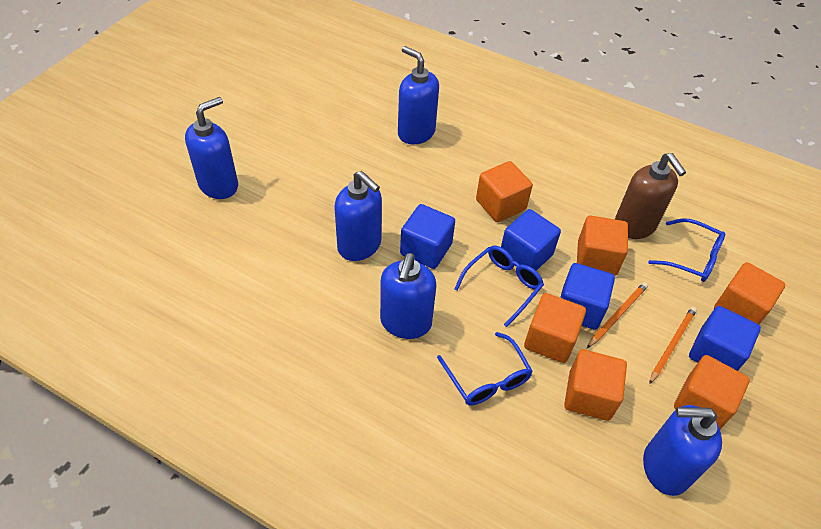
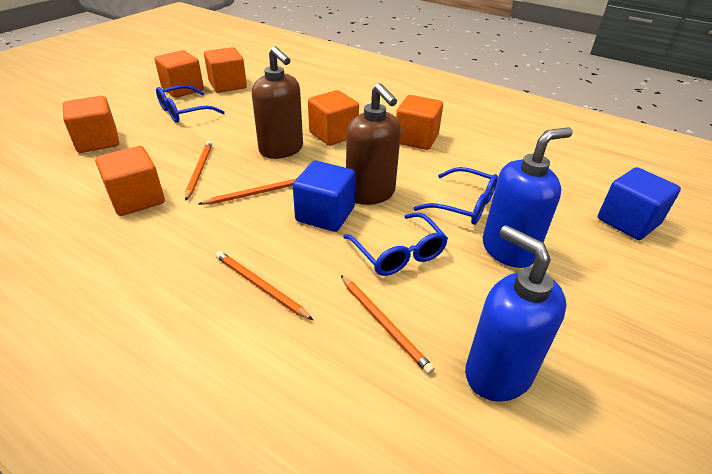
blue cube: [400,204,455,269] [501,209,561,271] [560,263,615,330] [689,306,761,371] = 4 -> [293,161,355,232] [598,167,681,240] = 2
blue soap dispenser: [185,97,238,199] [334,171,382,261] [380,253,437,339] [398,46,439,144] [643,405,722,496] = 5 -> [465,225,567,402] [483,127,573,268] = 2
brown soap dispenser: [615,153,686,239] = 1 -> [252,46,303,159] [346,83,401,205] = 2
orange pencil: [587,282,648,348] [649,307,697,384] = 2 -> [185,141,212,201] [198,178,297,205] [216,251,313,320] [341,275,435,375] = 4

